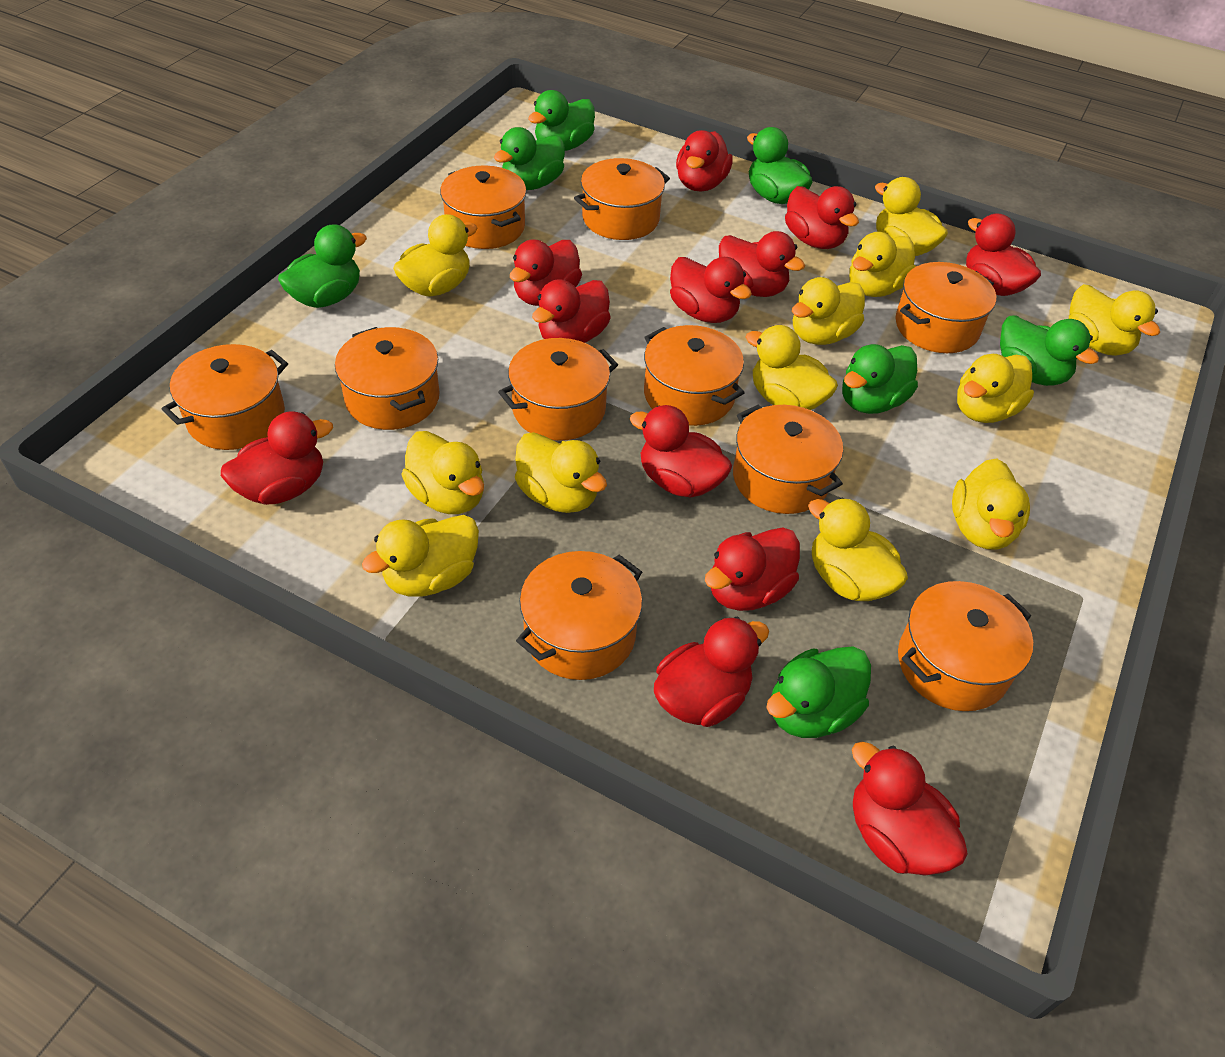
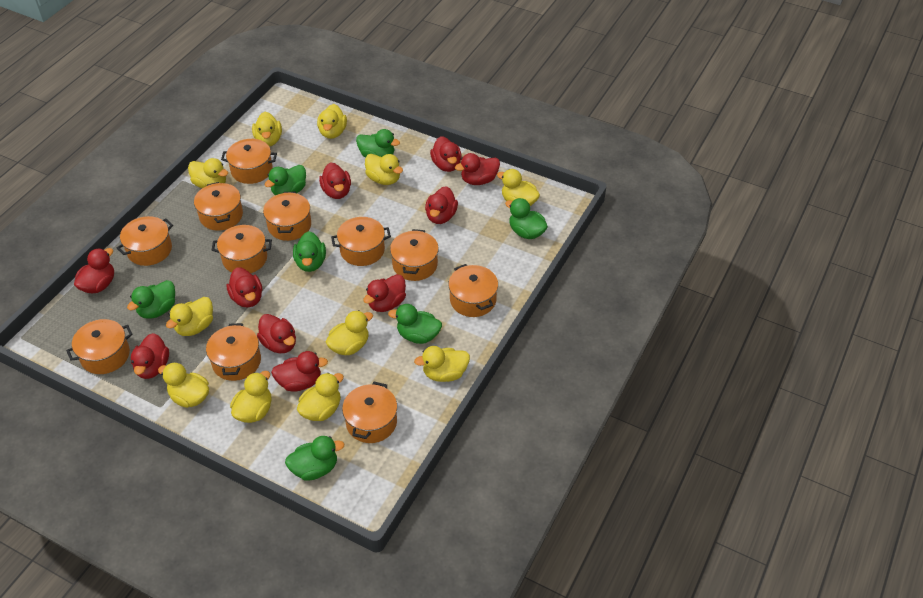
orange pot: [162,344,288,450] [335,327,440,430] [440,166,526,249] [498,338,618,441] [516,551,642,680] [574,158,670,240] [644,325,745,426] [733,405,843,514] [896,262,996,353] [898,581,1033,711] = 10 -> [66,319,133,374] [117,216,173,266] [194,182,243,231] [206,323,261,381] [212,225,272,273] [221,139,277,184] [263,192,311,241] [331,217,391,266] [342,382,397,443] [390,229,439,281] [448,264,498,317] = 11
red duck: [221,412,333,505] [510,239,582,306] [532,279,611,343] [630,405,732,498] [654,617,769,727] [670,257,752,323] [676,130,733,192] [705,528,800,611] [719,231,805,297] [785,186,859,249] [852,742,968,876] [966,213,1041,296] = 12 -> [74,248,114,294] [131,333,169,379] [227,267,262,308] [257,314,296,353] [271,351,328,392] [319,162,351,199] [363,274,406,312] [425,186,458,224] [430,136,462,172] [455,153,500,185] = 10
yellow duck: [362,515,479,596] [393,214,478,296] [401,431,484,514] [515,432,607,513] [746,325,838,410] [792,277,865,345] [808,498,908,601] [849,232,916,297] [875,177,948,256] [952,459,1030,550] [957,354,1034,423] [1069,284,1160,356] = 12 -> [158,362,209,408] [166,297,213,336] [188,158,228,188] [230,371,271,423] [252,112,282,146] [297,373,344,421] [317,104,347,139] [326,310,373,355] [365,154,403,185] [414,346,470,382] [497,169,540,206] = 11

